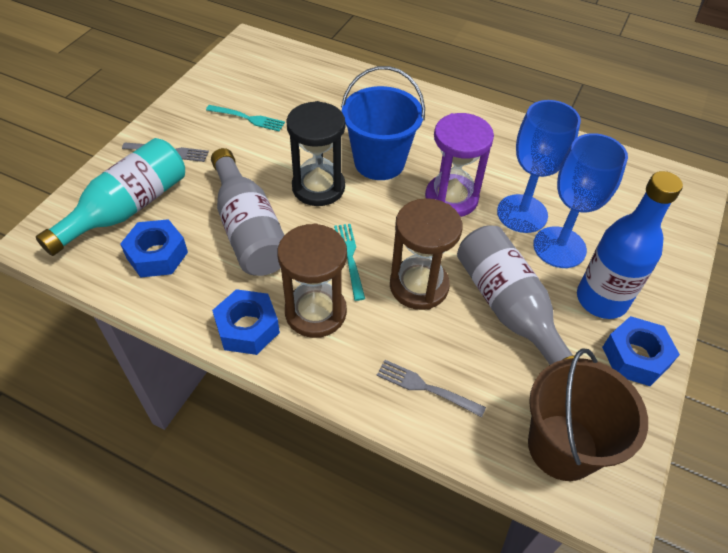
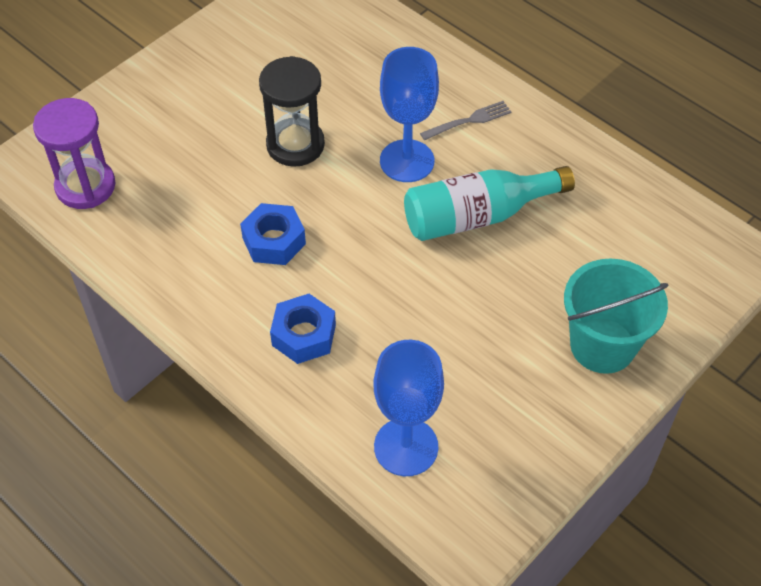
blue bottle: [577,171,683,319] = 1 -> none = 0
blue bucket: [341,66,425,180] = 1 -> none = 0
blue nut: [120,219,188,278] [212,289,280,355] [602,316,680,386] = 3 -> [240,203,306,265] [270,294,336,364] = 2
brown bucket: [528,349,648,481] = 1 -> none = 0
brown hourglass: [277,223,347,338] [390,198,462,310] = 2 -> none = 0
grey bottle: [211,148,284,276] [457,226,574,365] = 2 -> none = 0
grey fork: [122,142,209,162] [377,360,486,417] = 2 -> [420,101,511,140] = 1
turquoise bucket: none = 0 -> [564,258,669,374] = 1
turquoise fork: [206,105,285,132] [334,224,365,301] = 2 -> none = 0

